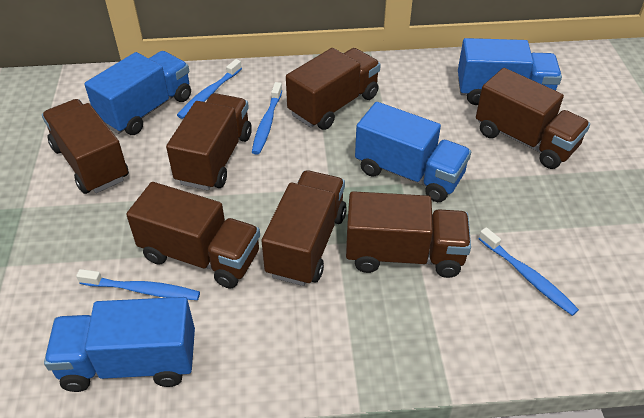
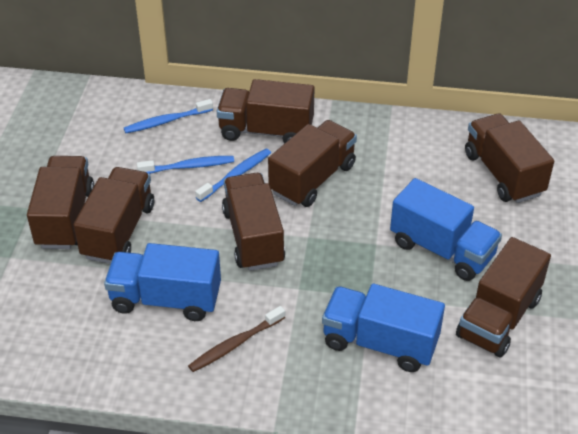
blue toothbrush: [76,269,200,300] [177,59,242,119] [252,82,282,155] [479,227,579,316] = 4 -> [124,99,213,133] [137,156,234,174] [195,149,271,202] = 3
blue truck: [44,297,195,392] [84,51,191,135] [355,102,471,202] [458,38,562,105] = 4 -> [104,243,221,321] [322,284,445,372] [390,178,502,281] = 3
brown toothbrush: none = 0 -> [188,306,285,372] = 1

